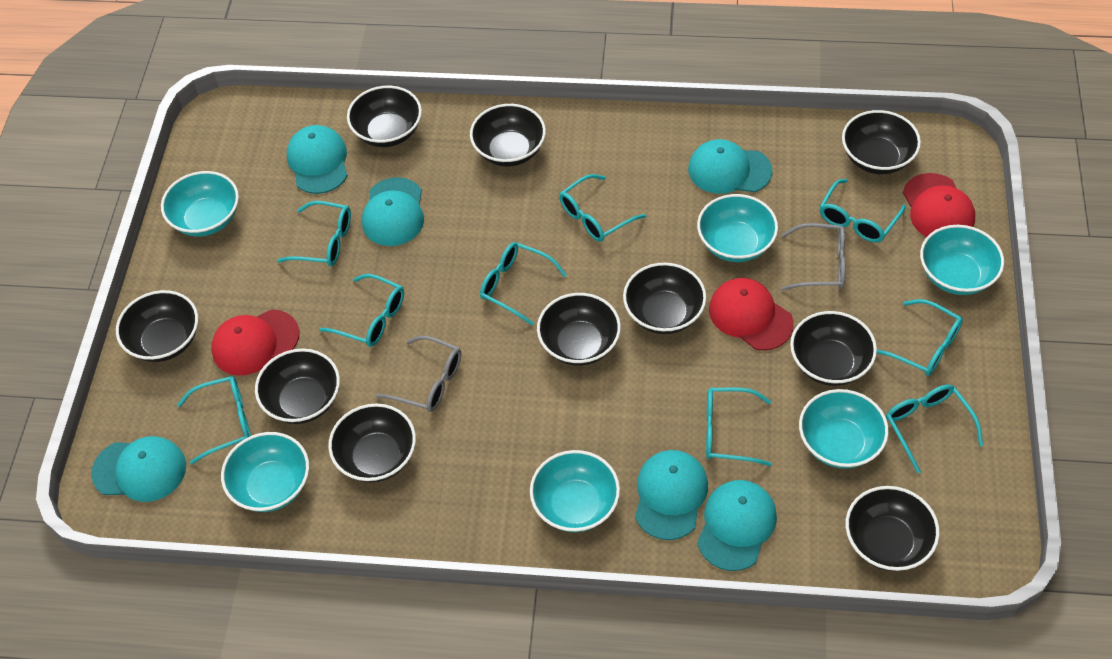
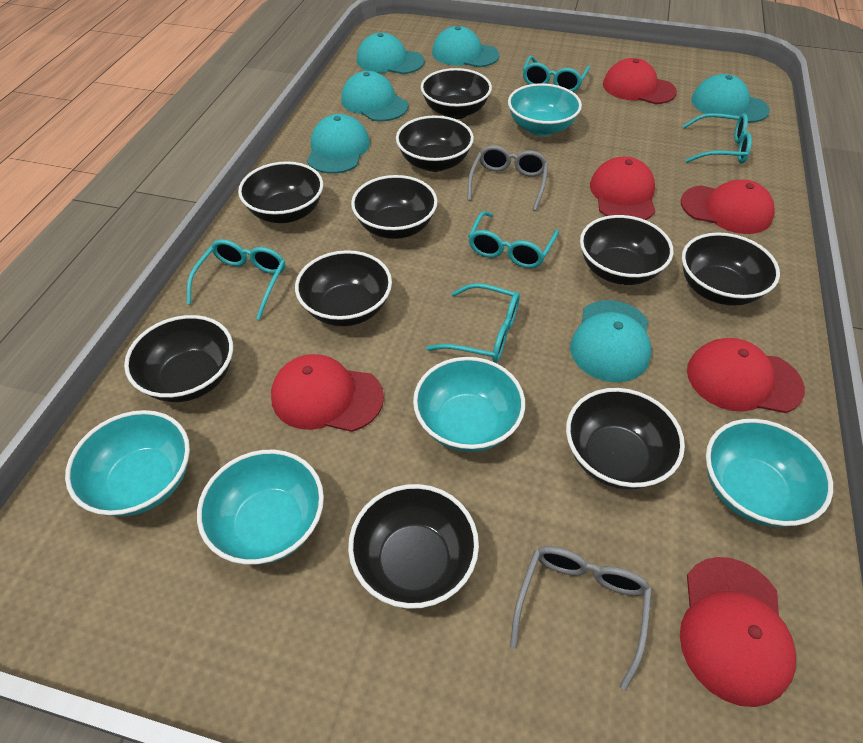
red cap: [211,309,299,376] [709,278,794,351] [903,173,975,237] = 3 -> [271,354,384,432] [590,156,655,220] [603,58,677,104] [680,557,796,707] [681,180,775,234] [687,338,805,413] = 6
turquoise bowl: [161,171,239,237] [221,432,309,512] [530,450,620,532] [697,194,778,262] [799,389,889,469] [920,225,1004,295] = 6 -> [65,410,190,517] [197,450,324,565] [413,357,525,452] [508,83,582,136] [706,419,833,527] = 5
turquoise glasses: [177,376,251,464] [277,201,351,266] [320,274,404,347] [480,242,566,326] [559,174,646,242] [706,388,772,466] [820,179,906,243] [877,299,963,376] [886,384,983,473] = 9 -> [187,239,285,320] [426,283,520,363] [468,211,559,268] [523,56,590,92] [683,113,752,164] = 5

